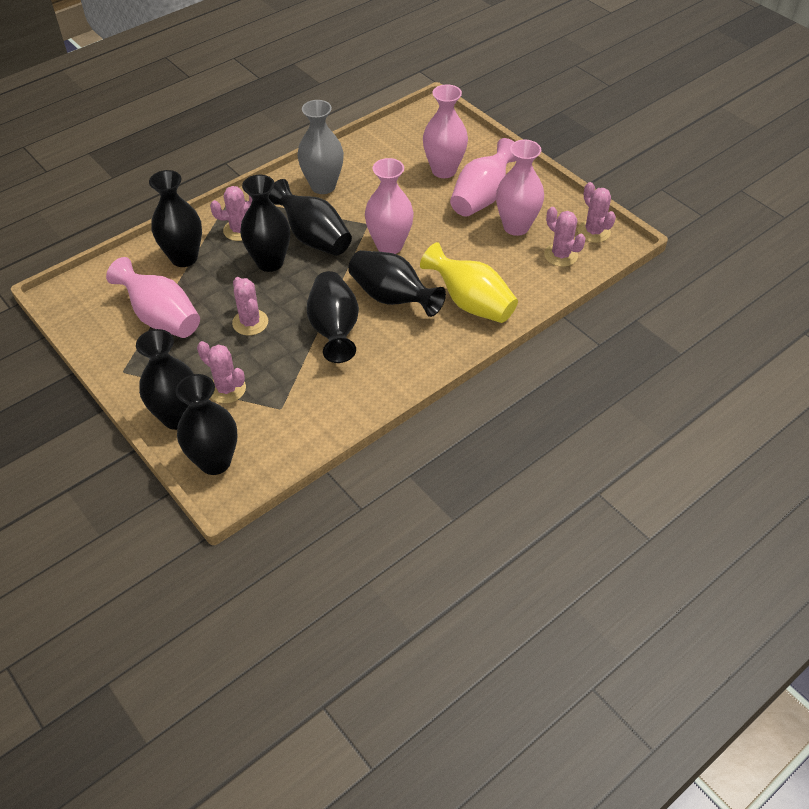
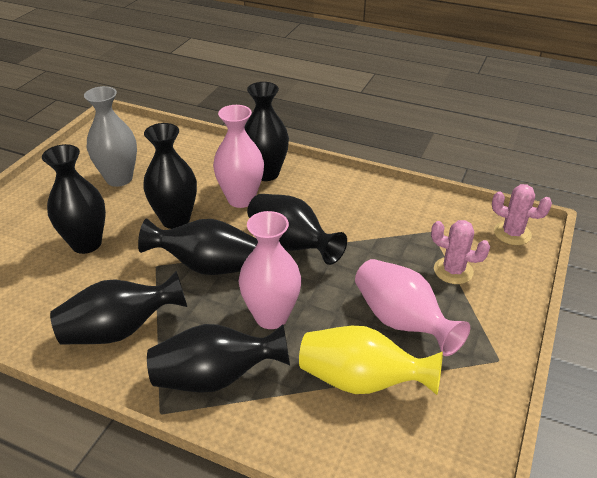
pink cactus: [197,341,246,403] [210,186,252,241] [232,277,268,336] [544,207,586,267] [577,182,616,243] = 5 -> [431,220,490,284] [492,184,552,245] = 2
pink vase: [106,257,200,338] [365,158,414,254] [423,84,468,178] [450,138,516,217] [496,140,544,236] = 5 -> [213,105,264,208] [239,211,301,329] [355,259,470,356] = 3

